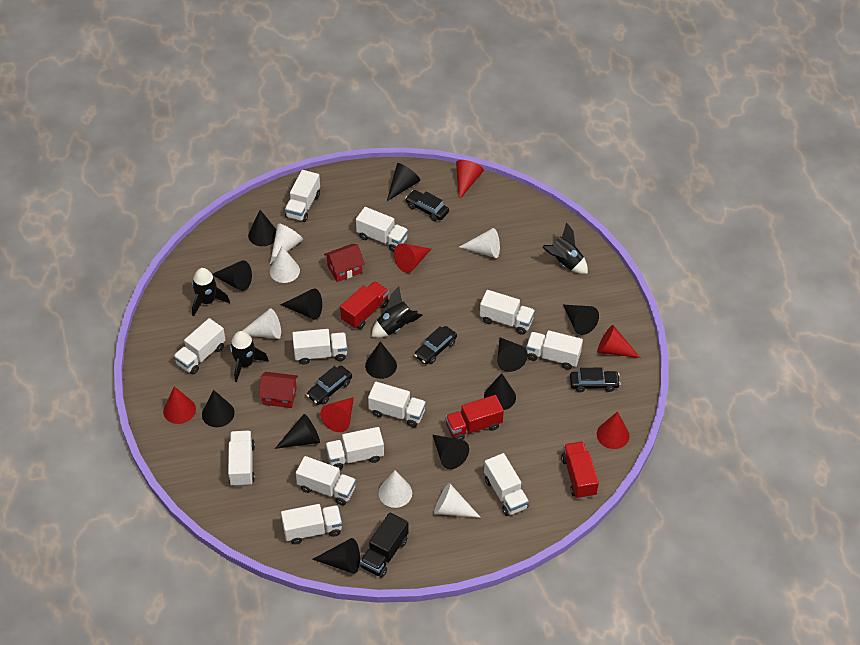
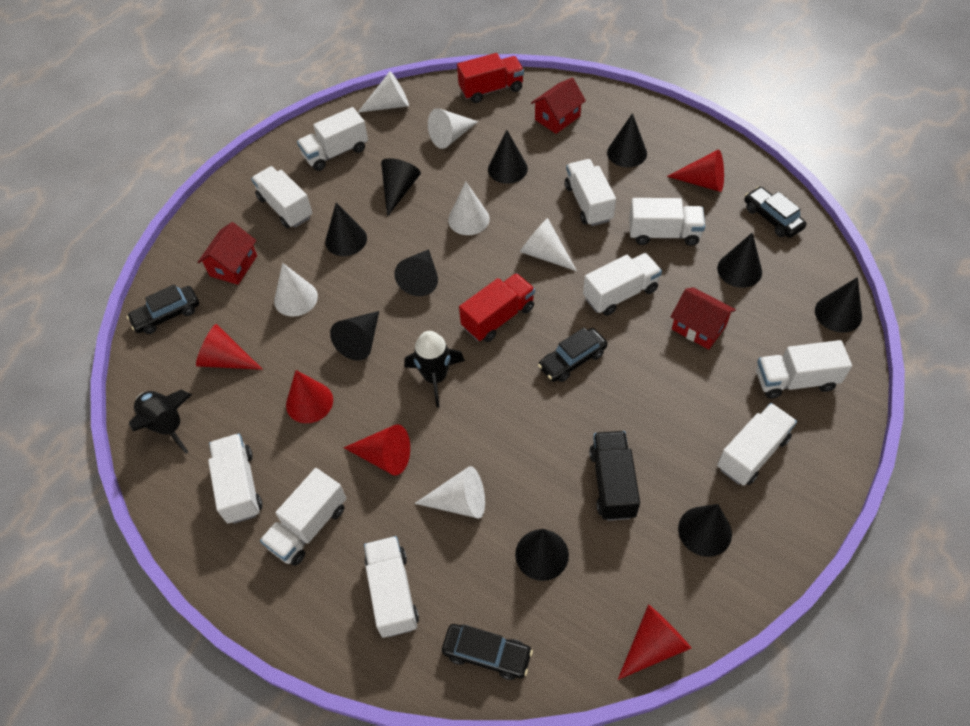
black cone: [202,390,234,427] [212,260,252,291] [248,210,276,246] [275,414,320,449] [280,289,322,320] [312,538,360,574] [365,341,397,379] [387,163,420,201] [433,435,469,469] [484,373,516,410] [497,338,528,372] [563,305,599,335] = 12 -> [325,203,367,256] [330,311,379,361] [381,158,421,217] [394,249,438,296] [488,130,528,184] [515,529,569,581] [607,113,647,167] [678,504,732,557] [717,233,762,288] [815,277,862,333] = 10
black rocket: [192,268,230,316] [230,331,269,382] [372,286,423,338] [542,222,588,274] = 4 -> [129,390,192,454] [404,331,465,408] = 2
red cone: [163,386,196,424] [320,397,354,432] [394,243,431,273] [456,160,484,200] [597,325,640,358] [597,411,629,449] = 6 -> [196,324,263,370] [286,370,333,423] [344,424,410,475] [618,605,692,680] [667,149,724,192] = 5
red house: [259,372,298,408] [324,244,365,282] = 2 -> [198,222,257,285] [531,77,586,134] [671,287,736,350] = 3
red truck: [340,281,389,329] [445,395,504,440] [561,441,599,499] = 3 -> [457,53,524,103] [459,273,535,342] = 2
white truck: [174,318,226,375] [228,431,255,487] [281,504,342,544] [285,170,320,222] [292,329,347,365] [296,456,356,505] [325,427,384,470] [356,207,408,252] [368,382,426,428] [480,290,535,335] [484,453,529,516] [526,330,583,370] = 12 -> [208,434,263,524] [251,166,313,228] [260,468,346,566] [297,107,368,171] [364,536,419,638] [565,159,616,226] [583,253,662,316] [629,198,705,246] [717,403,797,486] [756,340,852,399] = 10

